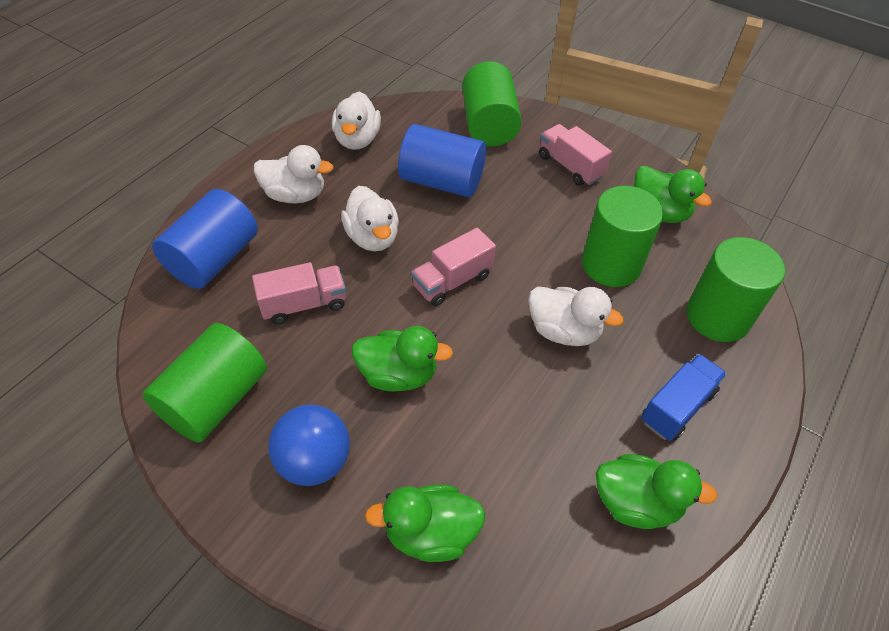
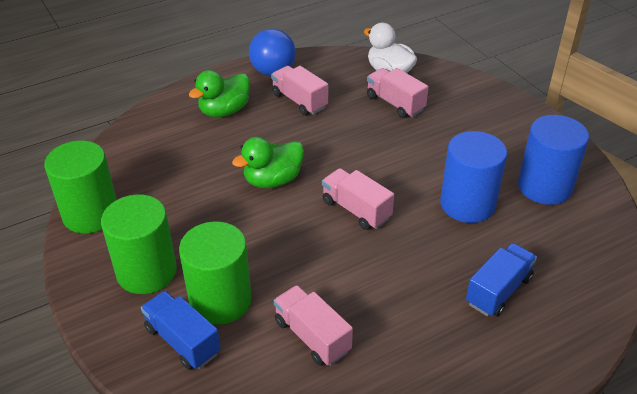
blue truck: [641,354,727,441] = 1 -> [141,291,221,370] [466,243,537,317] = 2
green cylinder: [143,323,267,443] [462,61,522,146] [582,186,663,287] [687,237,785,342] = 4 -> [44,141,117,233] [101,194,177,294] [179,221,252,325] = 3
green duck: [352,326,453,392] [365,485,486,562] [596,454,718,529] [634,166,712,223] = 4 -> [188,70,250,117] [232,137,304,188] = 2
pink truck: [252,262,346,325] [411,228,496,306] [539,124,612,186] = 3 -> [271,66,328,116] [274,285,353,366] [322,168,394,230] [367,68,429,118] = 4
white duck: [254,145,334,203] [332,92,381,150] [341,186,399,251] [528,287,624,346] = 4 -> [364,23,417,73] = 1

